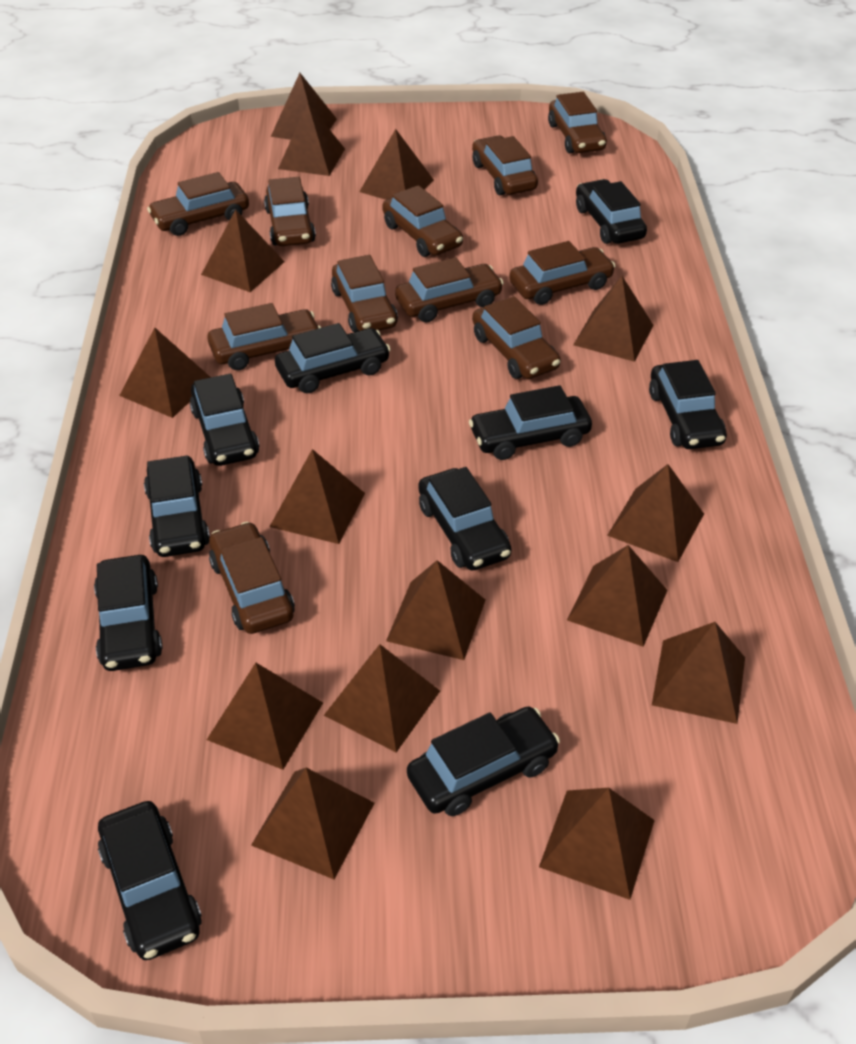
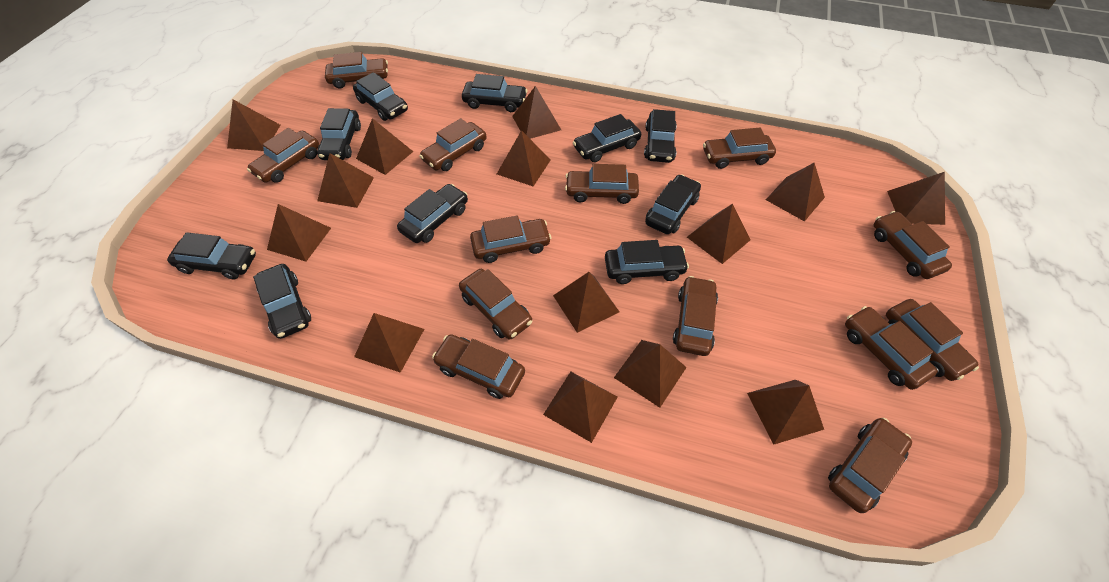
brown car: [147,172,249,236] [207,303,321,370] [209,522,295,634] [264,177,316,246] [331,255,398,332] [382,185,463,257] [395,257,504,323] [472,135,538,195] [472,296,560,379] [509,241,615,305] [548,92,607,154] = 11 -> [247,128,319,183] [325,52,388,89] [420,118,487,171] [432,334,525,399] [459,269,532,340] [470,216,551,263] [565,164,639,204] [673,276,718,356] [703,128,776,169] [828,418,912,513] [845,306,938,390] [874,211,952,279] [886,299,979,381] = 13
brown pyramid: [119,327,211,418] [201,209,285,292] [207,663,323,770] [251,768,374,879] [269,449,365,544] [271,73,337,140] [278,103,345,176] [324,644,440,752] [359,129,434,200] [386,560,485,660] [539,788,655,900] [567,545,668,647] [573,276,654,362] [607,464,704,562] [652,622,745,724] = 15 -> [227,100,280,151] [267,204,331,261] [317,153,374,208] [354,313,424,373] [356,118,413,175] [497,130,551,187] [512,86,561,139] [543,372,618,443] [553,272,619,333] [614,340,687,408] [687,204,751,264] [747,380,824,445] [766,163,825,222] [887,172,945,225] = 14

